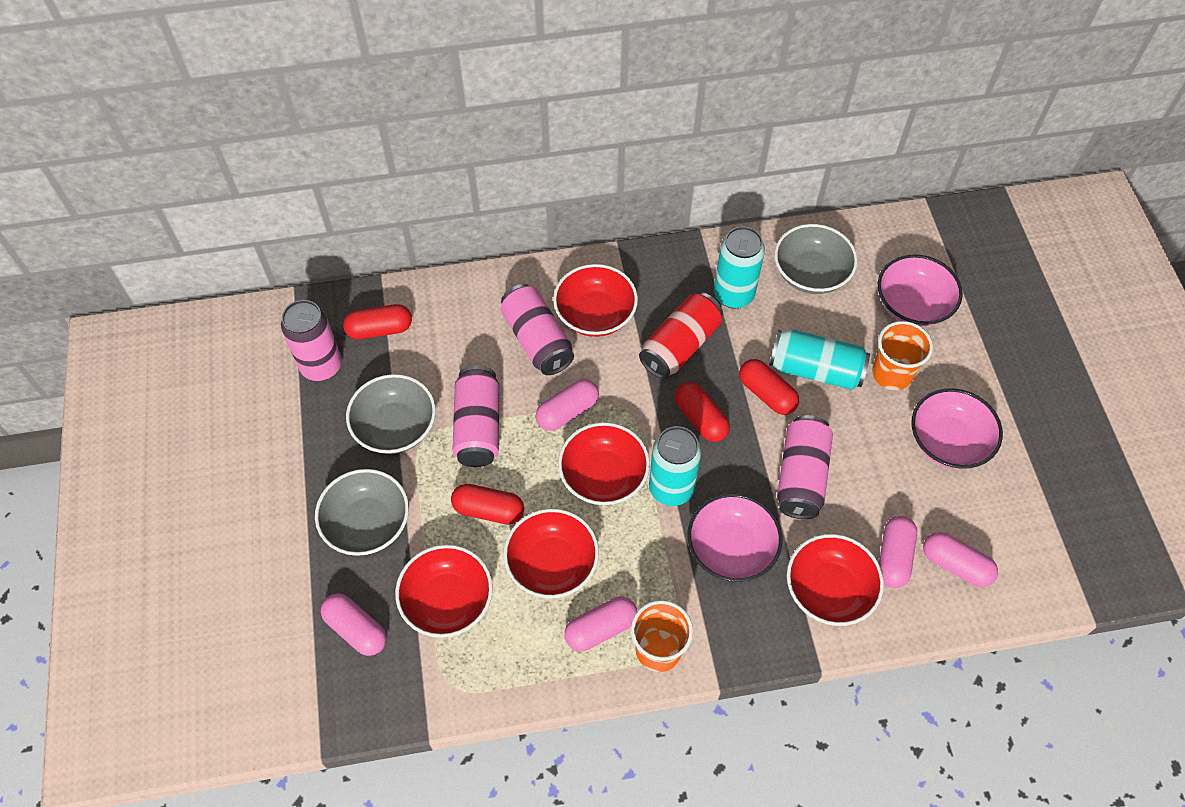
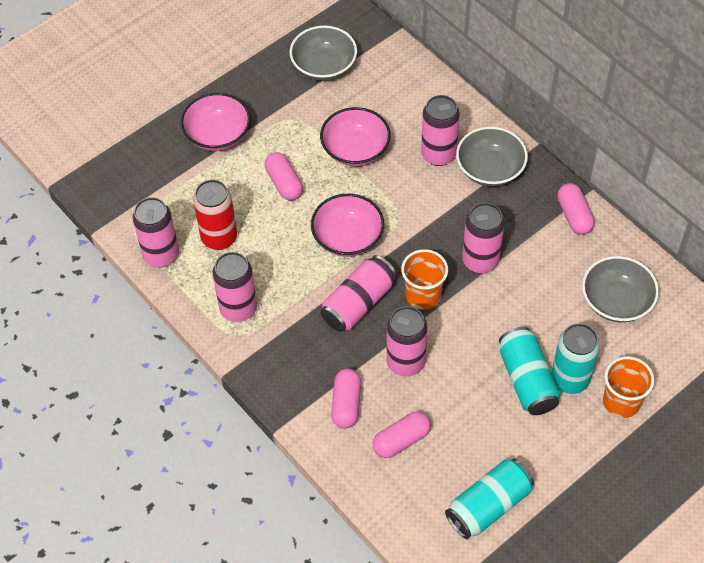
pink can: [281,300,342,381] [452,366,499,467] [500,284,574,375] [777,415,833,519] = 4 -> [133,197,179,268] [213,252,257,322] [320,255,397,332] [386,306,427,377] [421,95,460,166] [462,203,505,273] = 6
pink capsule: [321,593,386,656] [536,379,599,431] [564,596,637,651] [879,516,917,588] [923,532,998,587] = 5 -> [264,152,303,201] [331,369,361,428] [373,411,431,458] [557,183,595,235] = 4
red bowl: [395,545,493,638] [503,509,599,598] [553,264,638,337] [558,422,650,505] [787,534,884,626] = 5 -> none = 0
red capsule: [343,304,412,339] [451,484,524,525] [675,382,730,442] [739,359,799,415] = 4 -> none = 0

